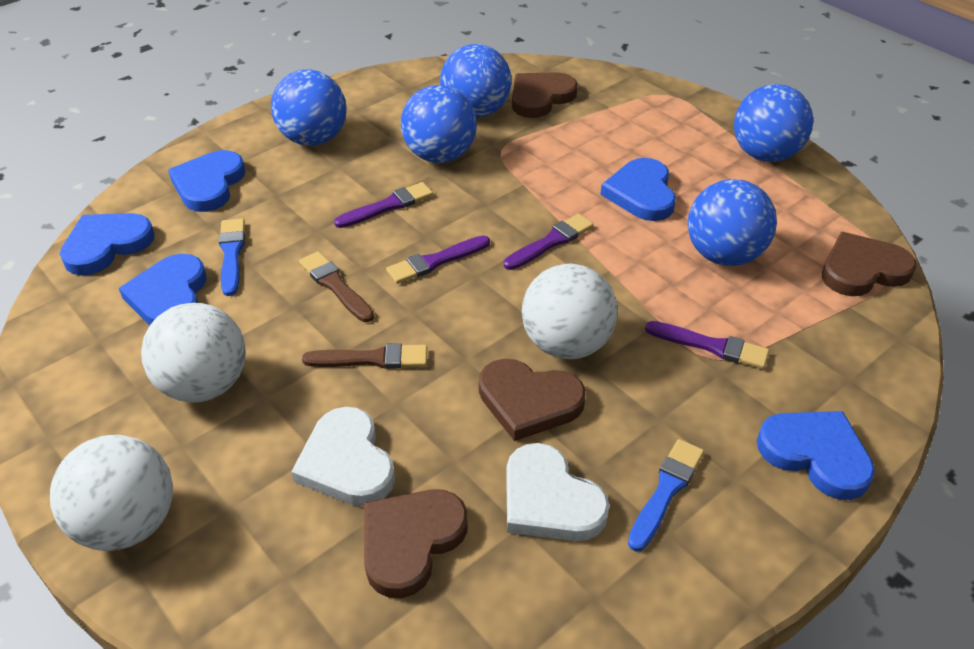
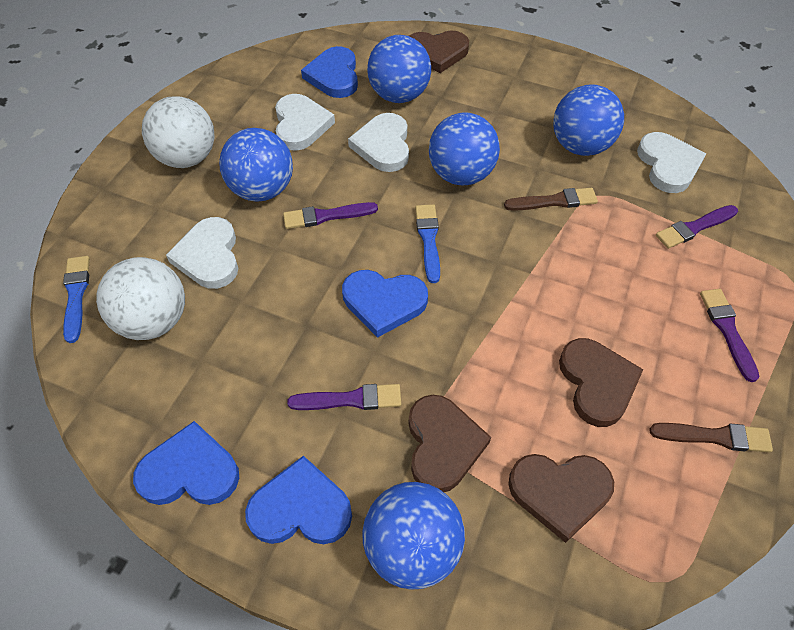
blue heart: [60,213,154,276] [119,254,207,325] [168,150,245,212] [600,158,676,221] [757,411,875,500] = 5 -> [133,421,239,505] [245,456,352,544] [301,46,358,98] [342,270,428,338] = 4
white ball: [50,435,173,551] [141,303,246,402] [522,264,618,359] = 3 -> [96,257,185,340] [142,96,214,168] = 2
white heart: [291,407,395,506] [506,443,609,541] = 2 -> [166,217,238,289] [275,94,335,151] [348,113,409,172] [637,132,706,193] = 4

